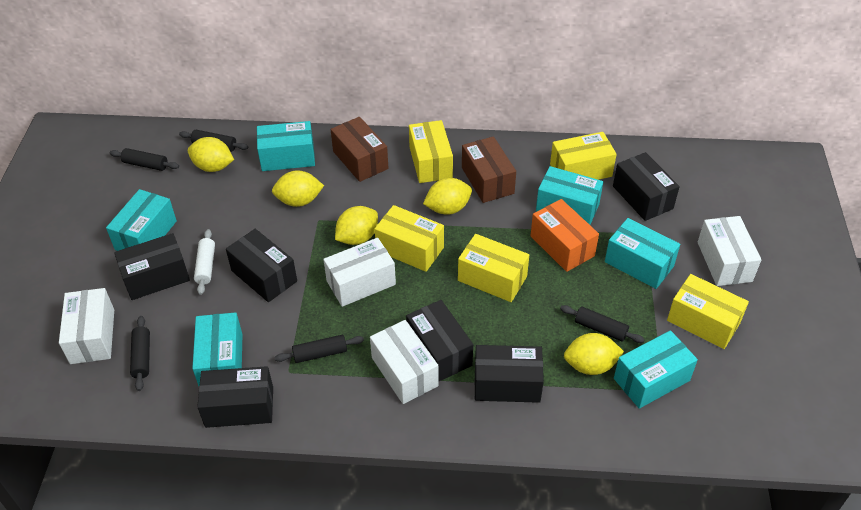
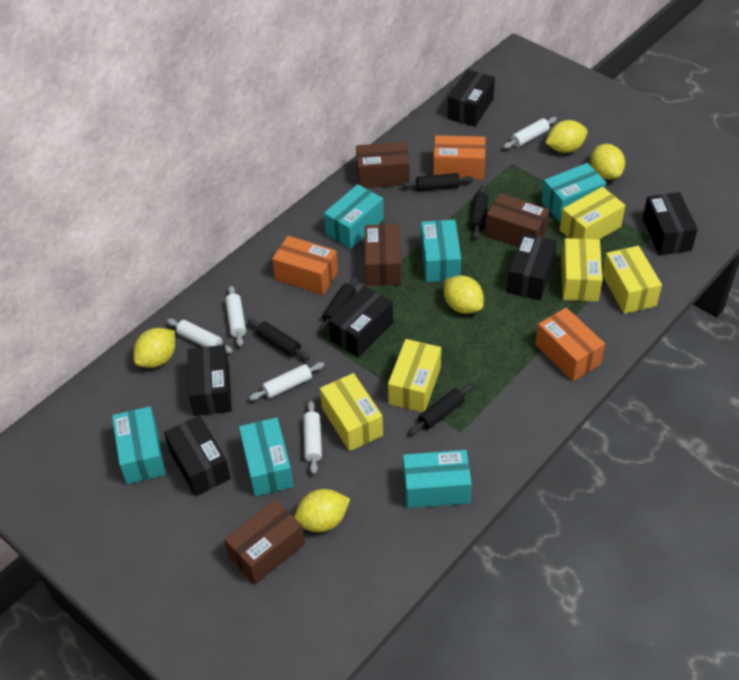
brown box: [331,117,388,182] [462,136,516,203] = 2 -> [224,499,305,584] [356,142,410,188] [365,224,401,286] [485,193,549,247] = 4
orange box: [530,199,599,272] = 1 -> [272,236,338,295] [433,135,486,180] [535,308,605,381] = 3
white box: [59,288,114,364] [323,238,396,307] [370,320,439,404] [698,216,761,286] = 4 -> none = 0
white rolling pin: [194,229,215,295] = 1 -> [167,318,233,353] [225,285,246,347] [249,362,324,401] [303,400,322,474] [503,117,557,149] = 5

